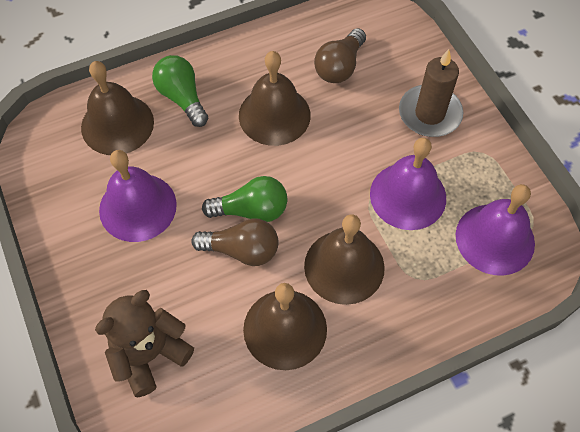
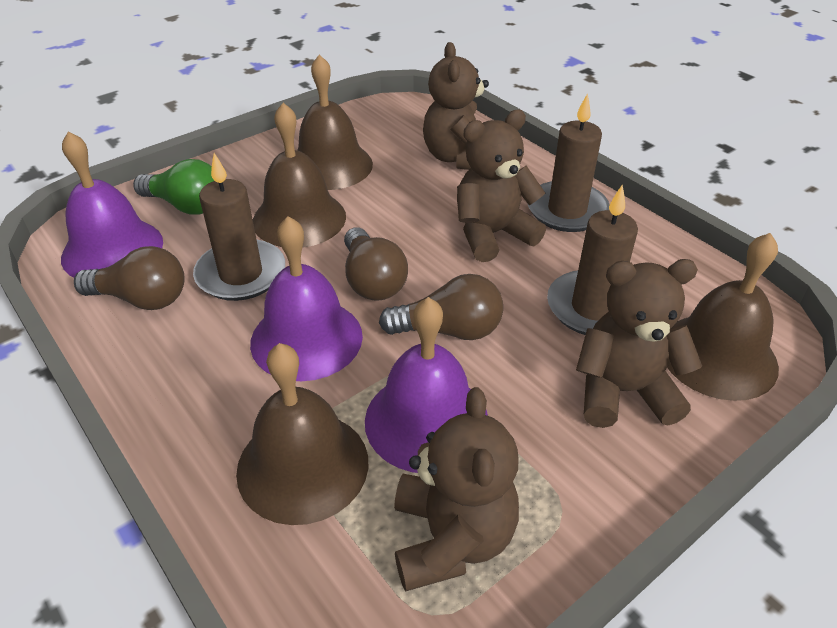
brown candle: [399,49,463,137] = 1 -> [193,153,285,301] [528,93,610,232] [547,185,638,335] = 3
brown light bulb: [191,218,279,266] [314,28,366,83] = 2 -> [74,246,185,310] [344,227,408,301] [379,274,503,340] = 3
brown teddy bear: [95,290,194,397] = 1 -> [394,387,519,592] [423,42,489,170] [457,109,546,262] [576,259,702,428] = 4
green light bulb: [152,55,208,127] [202,176,287,222] = 2 -> [133,159,214,215] = 1

